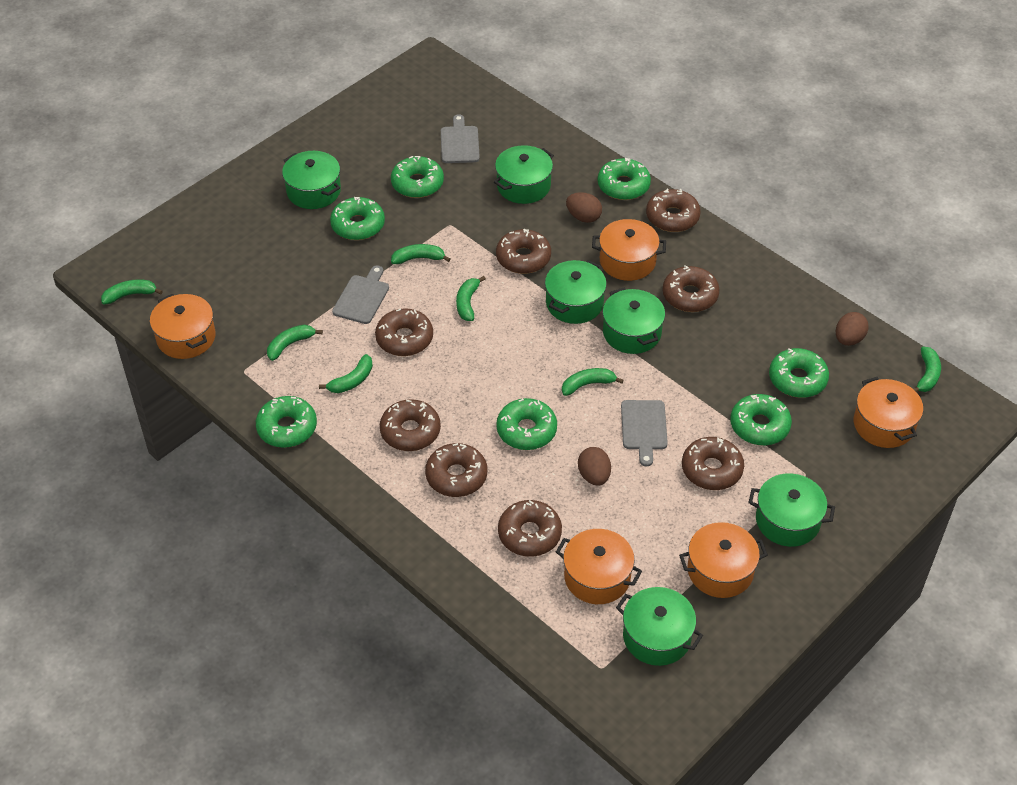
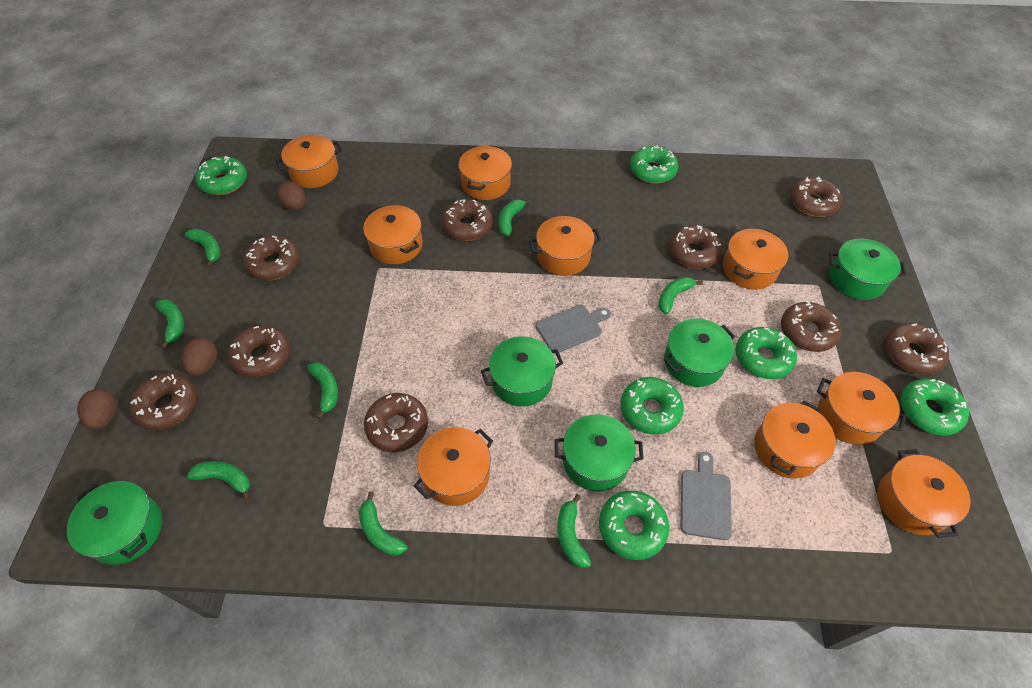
brown donut: [375,308,433,356] [380,399,441,451] [425,443,487,497] [496,229,551,274] [498,500,562,557] [646,189,701,232] [663,265,720,312] [682,437,744,490] = 8 -> [130,373,197,430] [228,325,290,378] [244,236,300,280] [364,393,428,452] [442,199,493,241] [669,225,723,269] [781,301,841,352] [790,176,842,217] [885,323,949,375] = 9
green banana: [101,279,163,305] [267,325,323,361] [319,354,373,393] [391,244,450,264] [456,276,486,321] [562,368,624,396] [914,347,941,392] = 7 -> [155,299,184,349] [185,229,220,267] [187,461,250,501] [307,362,338,419] [359,491,407,556] [499,199,531,236] [557,494,591,568] [658,277,703,314] = 8
green donut: [256,396,317,448] [330,197,385,240] [391,156,444,198] [496,398,557,450] [598,158,651,200] [730,394,792,446] [769,348,829,398] = 7 -> [196,156,247,195] [599,491,669,560] [621,377,684,435] [630,145,678,183] [735,327,797,379] [901,378,969,436] = 6
green pot: [282,151,341,209] [494,145,554,204] [545,260,607,324] [602,288,665,354] [616,587,703,666] [748,473,835,547] = 6 -> [67,481,162,565] [481,336,563,407] [555,414,644,492] [664,318,735,387] [829,238,906,300] = 5
grey cutting board: [332,266,389,324] [441,114,480,163] [621,400,668,466] = 3 -> [536,305,611,354] [681,452,732,540] = 2
orange pot: [150,294,216,359] [556,529,642,604] [592,219,666,281] [679,522,768,598] [854,377,923,448] = 5 -> [276,135,342,188] [363,205,423,264] [414,427,493,506] [458,145,512,200] [529,216,601,276] [723,229,789,289] [754,401,836,479] [817,372,906,445] [877,449,970,538] = 9

